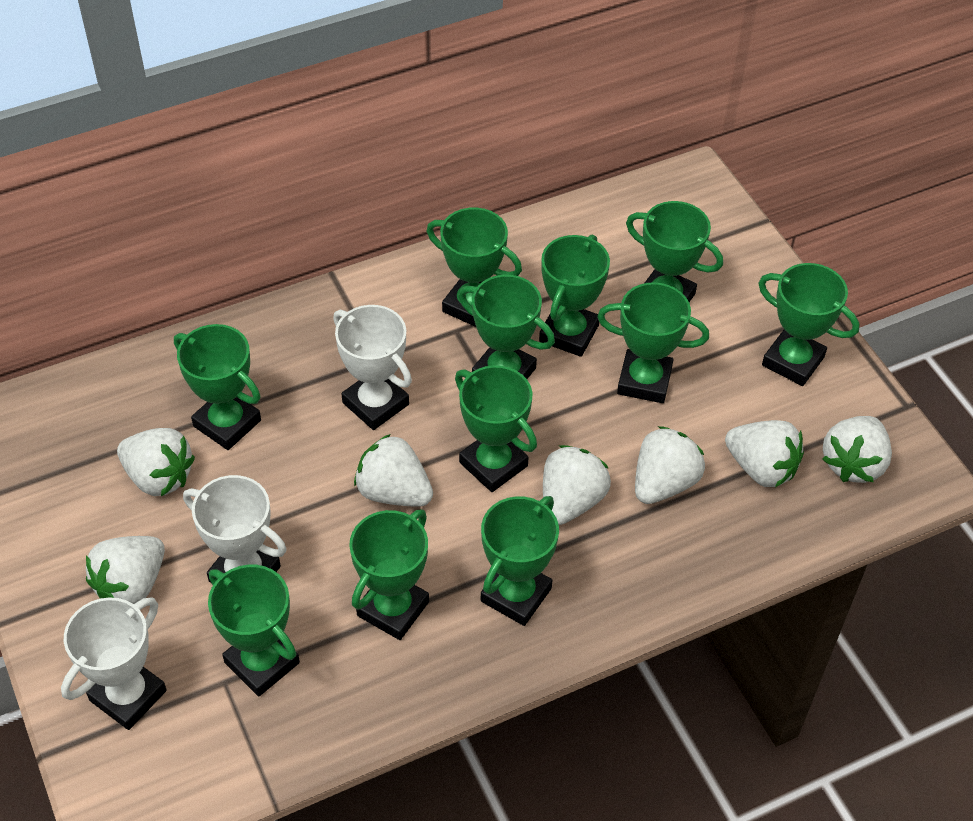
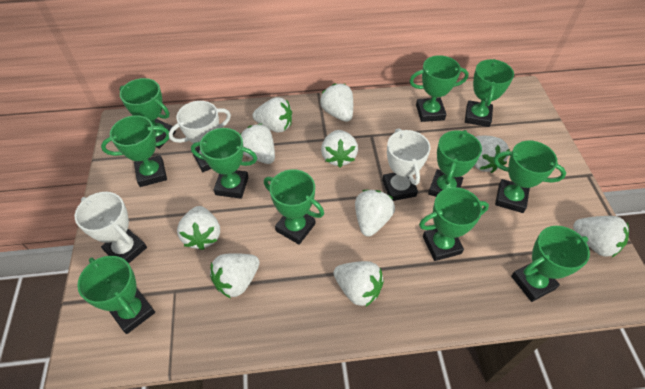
white strawberry: [86,536,165,604] [117,428,195,496] [354,434,433,507] [543,445,611,525] [635,426,705,504] [725,420,804,488] [823,416,892,483] = 7 -> [177,206,220,250] [210,253,260,298] [240,123,275,164] [253,97,292,132] [320,83,353,122] [321,130,358,167] [334,261,384,307] [355,190,395,236] [474,136,510,173] [573,216,629,257] = 10

